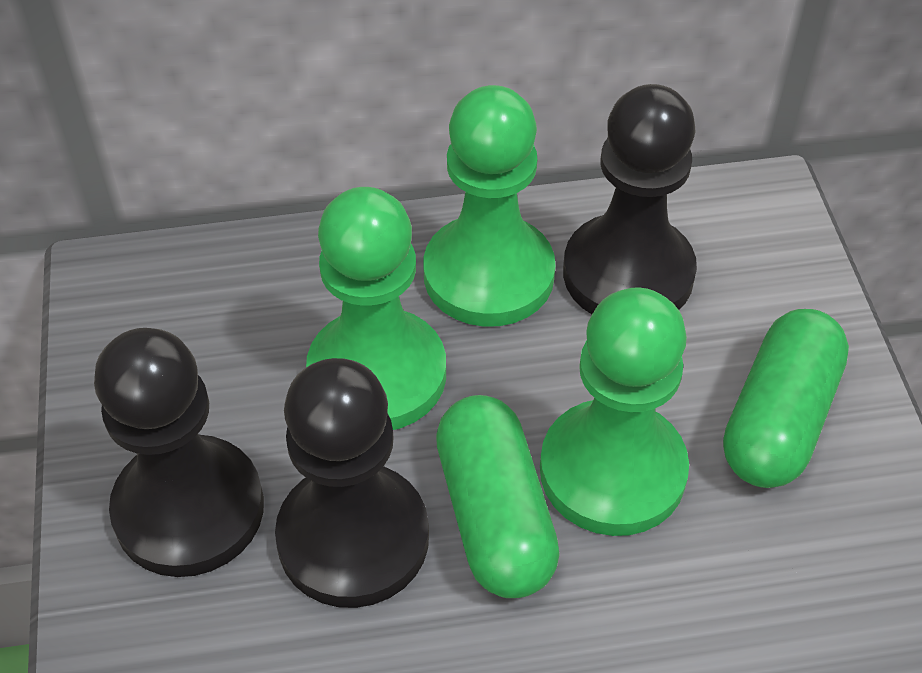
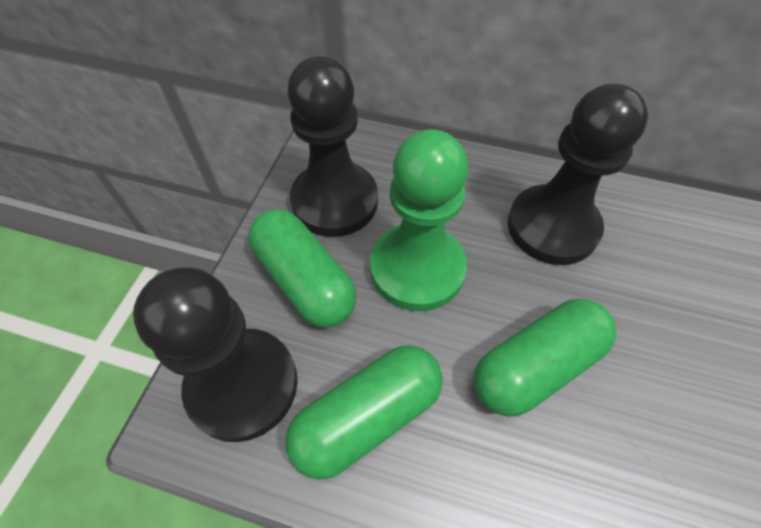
green capsule: [436,395,560,598] [723,309,849,488] = 2 -> [248,209,357,327] [285,345,443,480] [473,299,617,417] = 3
green pawn: [306,187,446,430] [423,85,555,327] [540,287,689,536] = 3 -> [370,129,468,311] = 1

